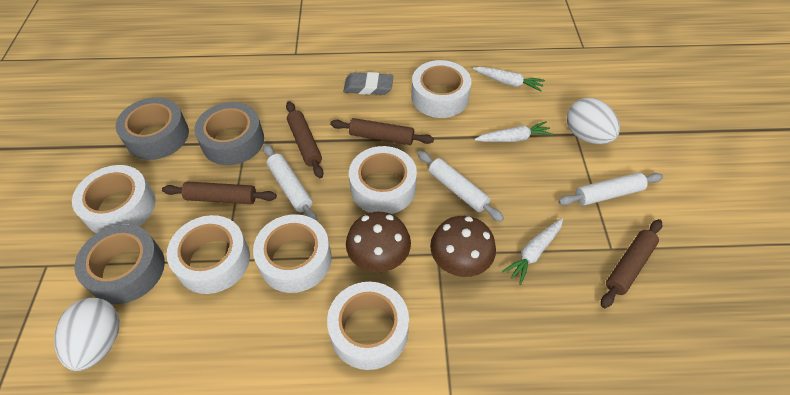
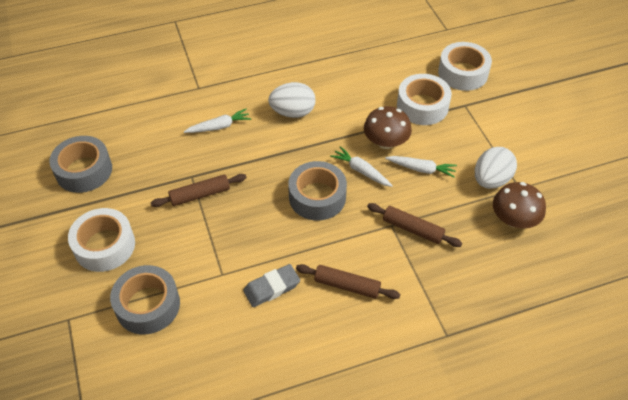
brown rolling pin: [162,182,277,204] [286,101,324,178] [330,118,434,145] [601,219,662,308] = 4 -> [151,174,247,207] [296,264,400,299] [367,203,462,247] = 3
white rolling pin: [263,144,317,221] [418,151,504,222] [558,172,663,206] = 3 -> none = 0
white tape: [72,165,155,233] [167,215,250,294] [253,214,331,293] [327,282,409,370] [349,146,417,214] [411,60,472,118] = 6 -> [68,208,135,272] [397,74,452,125] [438,42,492,91] = 3

